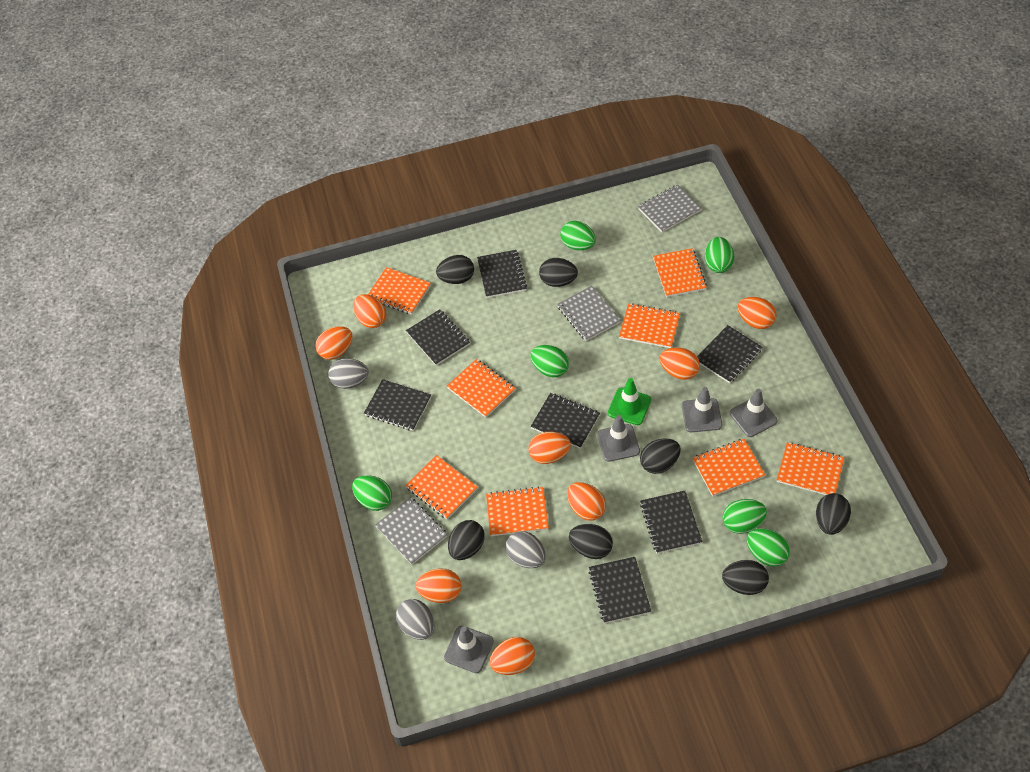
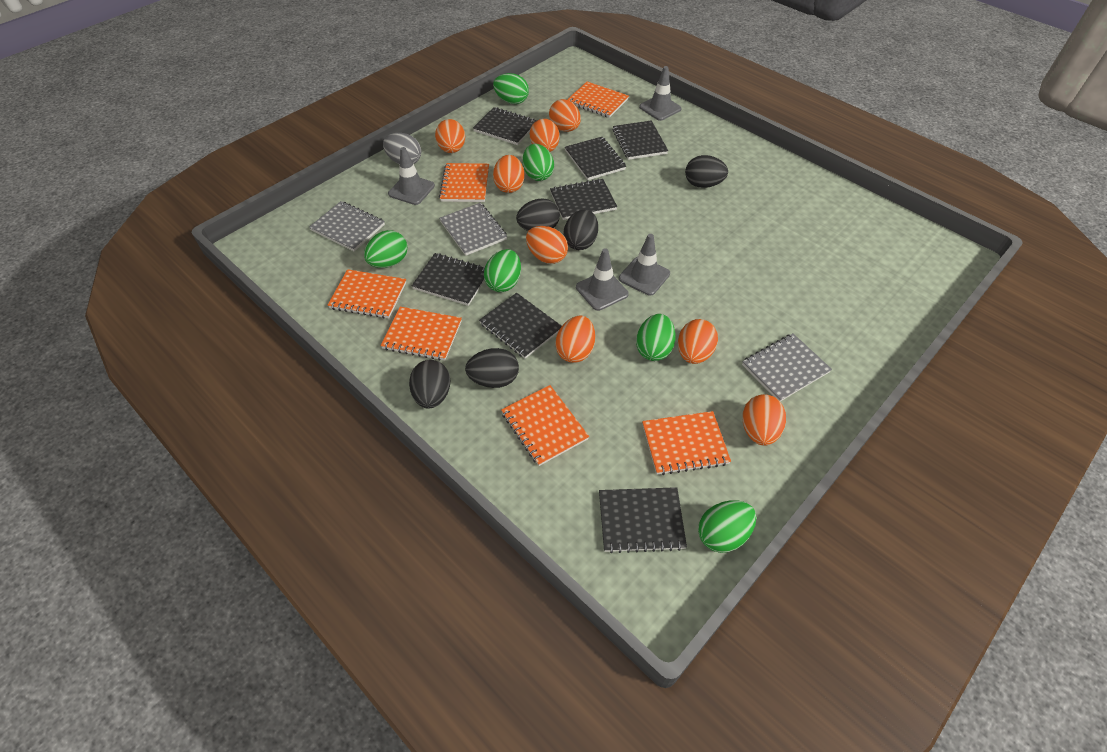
black egg: [436,255,474,284] [448,520,485,560] [539,258,578,287] [569,524,613,559] [640,439,681,474] [722,560,769,595] [816,493,851,535] = 7 -> [409,360,450,409] [465,348,519,388] [516,198,560,231] [563,210,598,250] [685,155,728,188] = 5
green traffic cone: [608,378,651,425] = 1 -> none = 0
grey egg: [328,358,369,389] [396,599,435,640] [506,531,546,568] = 3 -> [383,133,422,164] = 1
orange notebook: [368,267,431,315] [405,455,478,519] [447,359,516,418] [486,486,549,536] [619,303,680,348] [653,248,707,297] [693,439,765,496] [777,442,844,495] = 8 -> [327,269,406,319] [381,307,462,361] [439,163,489,202] [501,385,589,466] [567,81,629,118] [642,411,731,475] = 6

